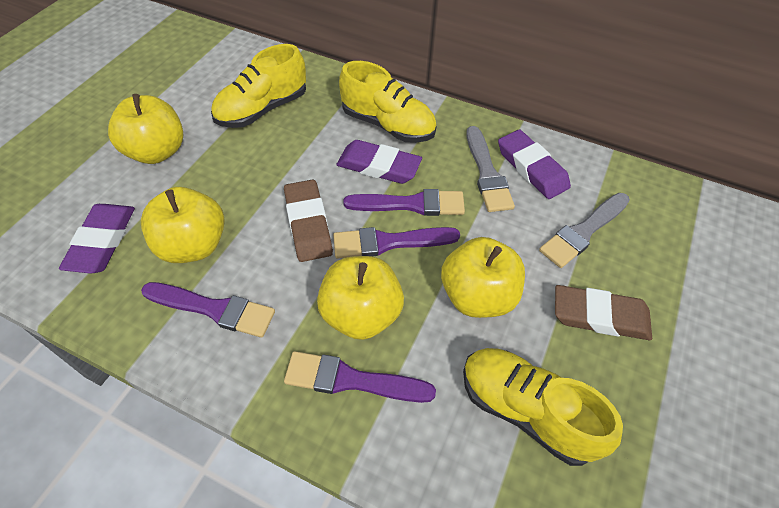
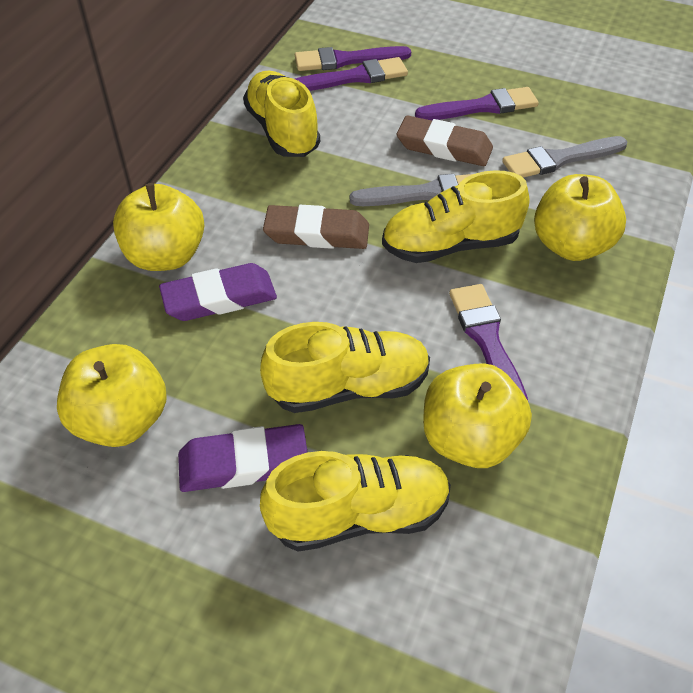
purple eraser: [59,204,135,274] [336,140,422,184] [498,129,571,199] = 3 -> [159,263,277,321] [178,424,307,492] = 2
yellow shoe: [211,44,306,128] [339,61,437,143] [463,348,623,466] = 3 -> [243,71,320,157] [260,322,430,413] [260,451,451,552] [382,170,529,263] = 4

